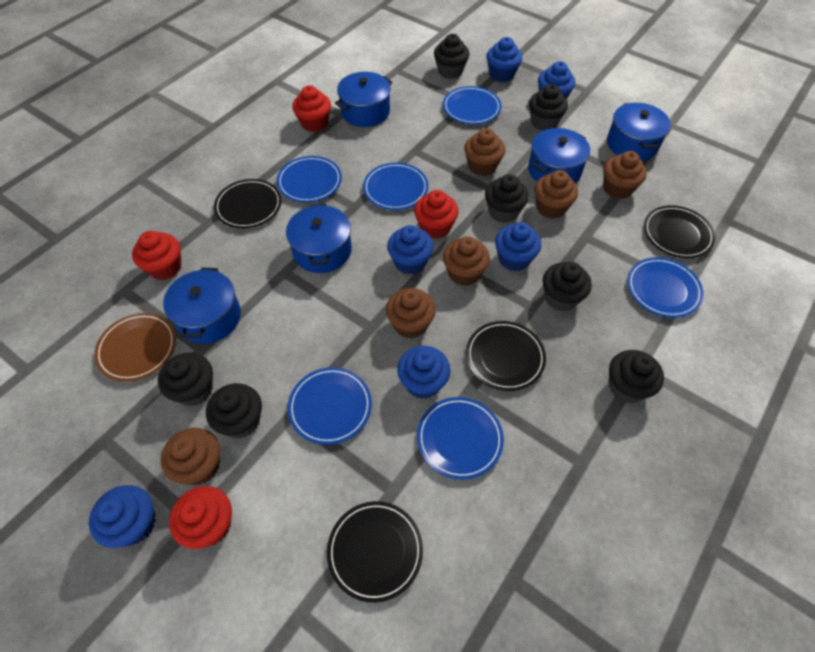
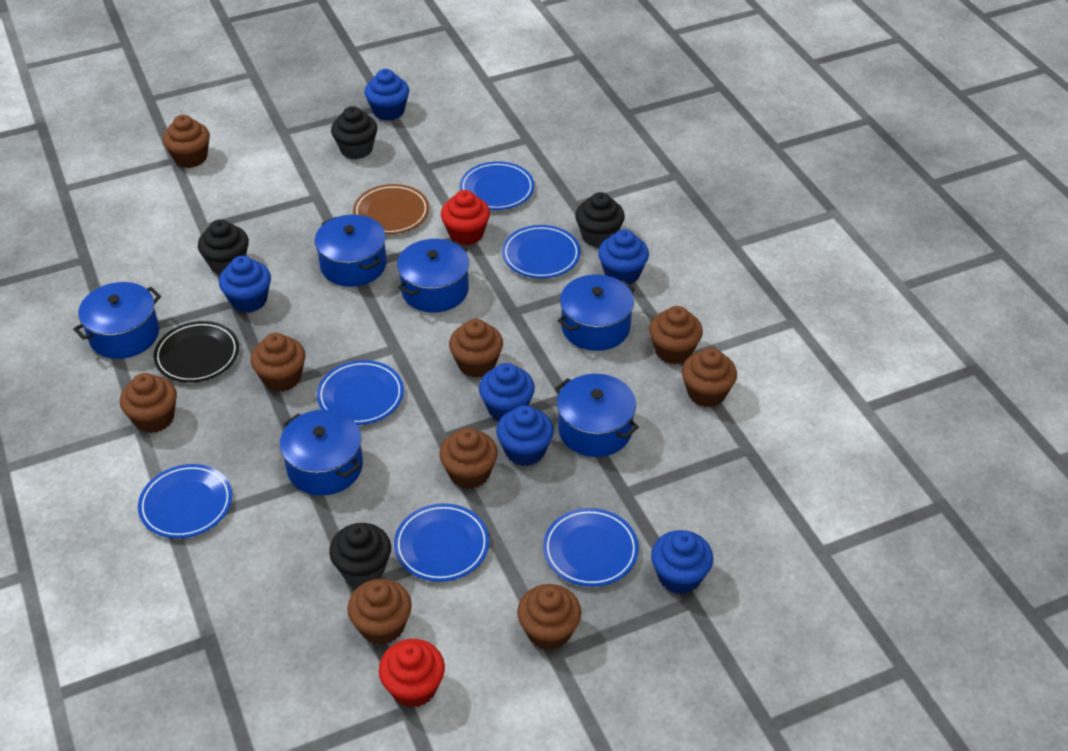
black cupcake: [158,353,213,406] [206,383,262,438] [434,34,469,79] [485,174,529,223] [529,84,568,130] [543,262,592,311] [609,350,664,403] = 7 -> [198,219,249,275] [329,523,391,586] [331,106,377,159] [575,192,625,247] = 4
black plate: [214,179,281,228] [327,501,423,603] [466,321,546,391] [644,205,715,258] = 4 -> [153,321,239,383] = 1
blue pot: [163,268,241,344] [286,204,352,273] [335,72,393,127] [528,128,590,183] [607,103,671,161] = 5 -> [73,282,161,359] [280,409,363,496] [315,215,387,287] [397,239,469,313] [555,374,639,457] [558,274,635,351] = 6
brown cupcake: [161,428,220,485] [386,288,436,339] [443,236,490,286] [464,128,505,176] [534,170,578,218] [603,151,647,199] = 6 -> [120,373,177,433] [163,115,210,168] [250,333,306,392] [347,579,412,645] [439,428,498,489] [449,319,503,377] [517,584,581,650] [649,306,703,364] [682,348,737,407] = 9
red cupcake: [132,231,182,280] [169,486,232,549] [292,85,331,132] [414,190,459,239] = 4 -> [379,639,445,707] [441,190,490,245] = 2

